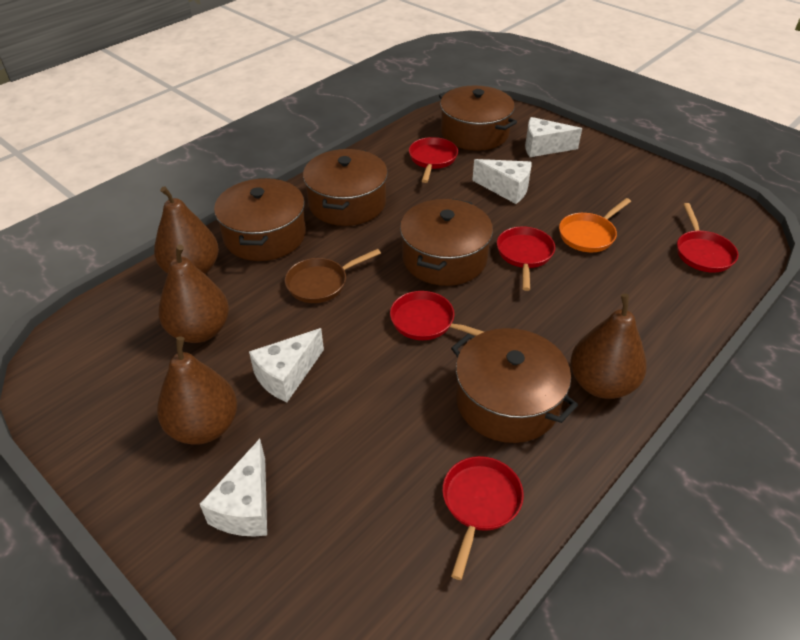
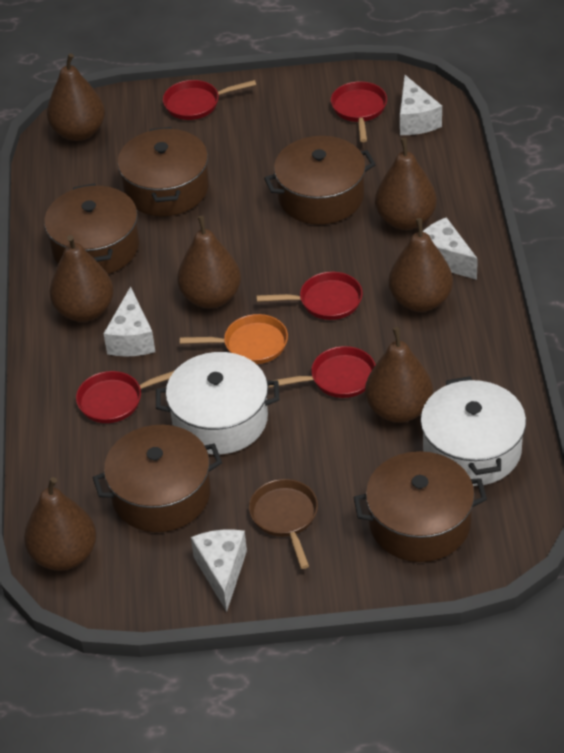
brown pear: [154,186,219,274] [157,337,237,445] [158,244,229,343] [571,294,647,399] = 4 -> [24,477,96,571] [47,53,105,141] [49,235,114,322] [177,216,241,309] [365,327,433,423] [375,138,437,230] [388,218,453,312] = 7
white pot: none = 0 -> [156,352,279,455] [420,376,526,486] = 2

